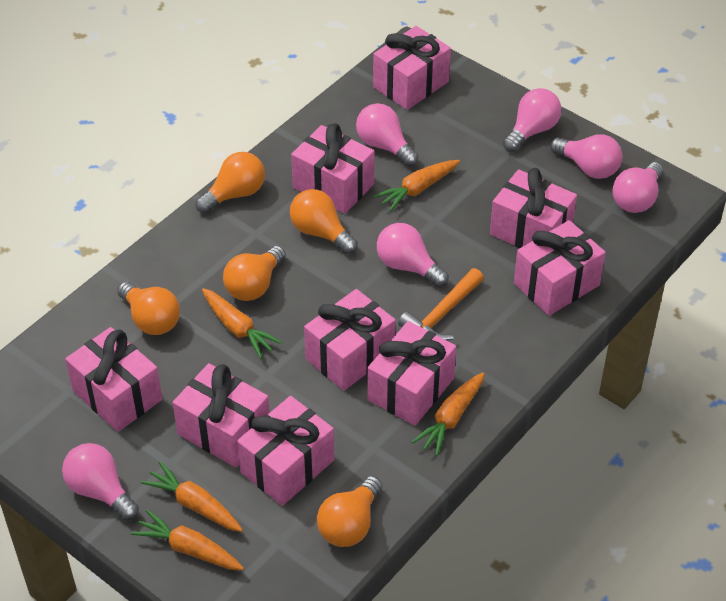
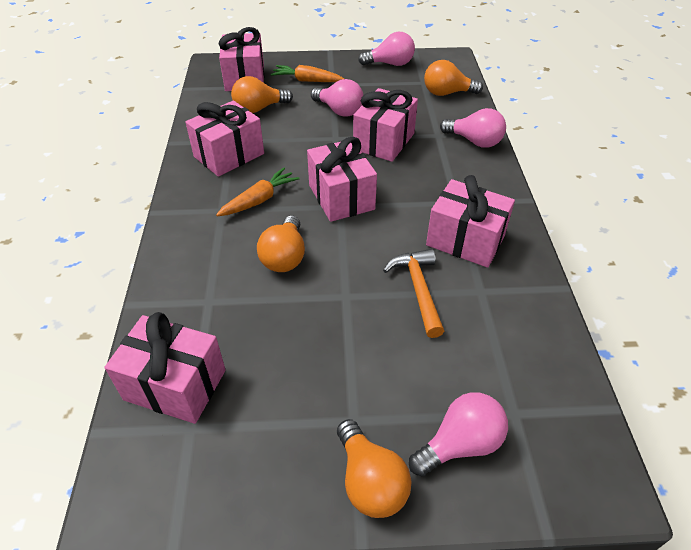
orange carrot: [131,510,244,570] [140,461,243,532] [202,288,282,358] [374,160,460,212] [411,372,485,456] = 5 -> [216,168,300,216] [271,65,345,82] = 2
orange light bulb: [117,281,180,335] [195,152,265,213] [223,246,286,301] [290,189,358,254] [317,476,382,547] = 5 -> [231,76,293,113] [257,215,305,272] [337,419,412,518] [424,60,483,96] = 4
pink gift: [65,327,162,432] [173,363,270,467] [237,396,334,506] [291,123,374,214] [304,289,396,391] [367,321,456,426] [373,26,451,110] [490,168,577,248] [514,220,606,316] = 9 -> [105,312,226,424] [185,101,264,177] [219,27,264,91] [307,137,377,222] [353,88,418,162] [426,175,515,268] = 6
pink light bulb: [62,443,139,520] [356,103,419,167] [377,223,449,287] [503,88,561,152] [550,134,622,179] [612,162,663,213] = 6 -> [311,79,363,117] [358,32,415,66] [409,392,508,477] [440,108,506,148] = 4

